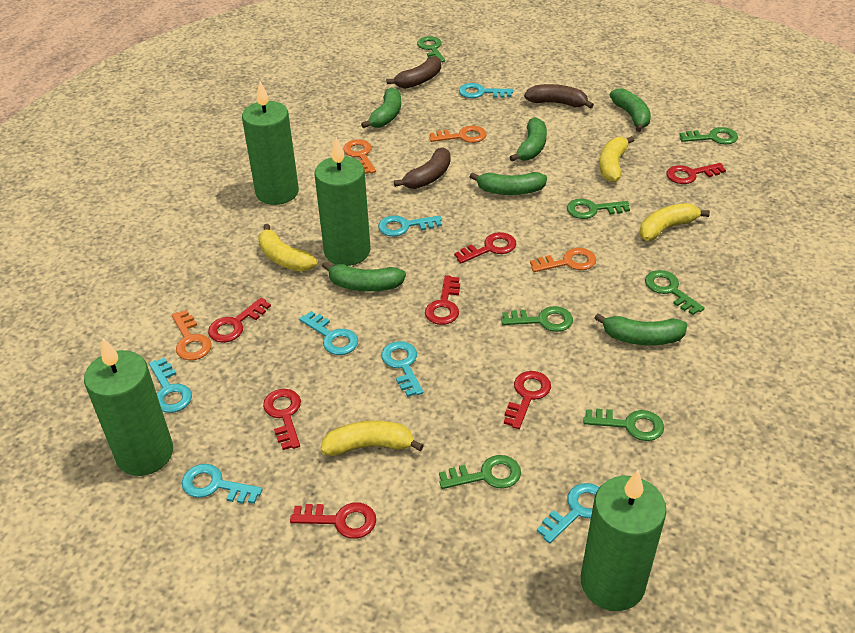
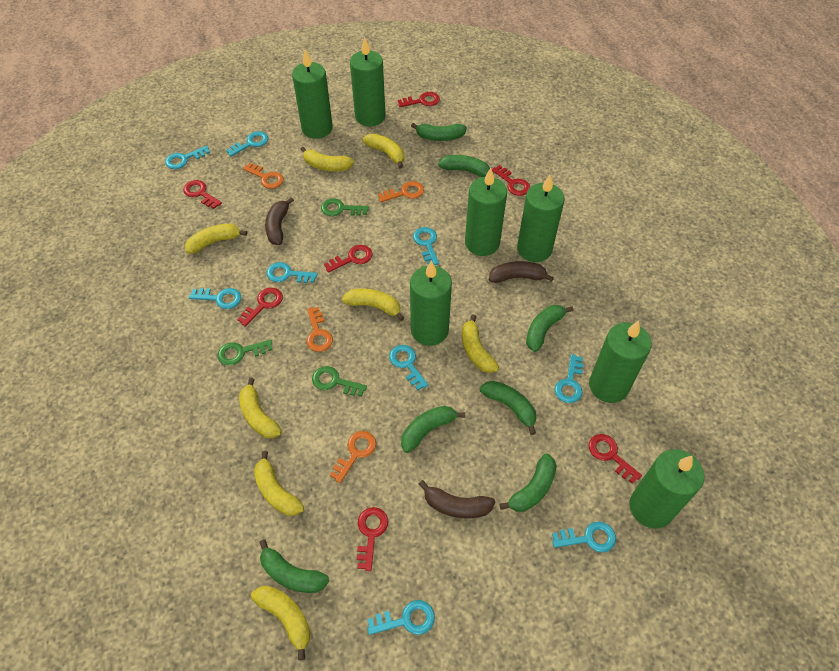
green banana: [322,262,406,292] [361,87,401,128] [470,172,547,195] [509,117,547,161] [595,313,687,345] [610,88,651,132] = 6 -> [259,539,329,593] [401,406,465,453] [411,123,467,141] [438,155,490,177] [480,381,536,435] [499,454,557,512] [526,305,573,352] = 7
green candle: [84,338,173,476] [242,81,299,205] [314,138,370,266] [581,470,667,611] = 4 -> [292,49,333,139] [350,37,386,126] [410,261,452,346] [465,168,507,256] [517,175,565,262] [589,321,652,403] [629,449,704,529] = 7
green key: [417,36,445,62] [439,455,521,489] [501,306,573,332] [567,199,630,219] [583,409,664,441] [645,270,705,315] [679,127,738,144] = 7 -> [218,339,272,365] [312,366,367,397] [321,198,369,216] = 3
turquoise key: [149,358,192,413] [182,464,263,504] [299,311,358,355] [378,215,442,237] [381,341,424,397] [459,83,513,98] [537,483,600,544] = 7 -> [165,146,210,169] [189,288,241,309] [226,131,268,157] [267,262,317,283] [367,600,435,635] [389,345,429,390] [413,227,439,265] [552,521,616,552] [555,354,584,403] = 9
yellow banana: [258,224,317,271] [321,420,424,456] [599,136,634,182] [640,203,710,241] = 4 -> [185,224,247,254] [239,378,282,438] [251,586,311,660] [254,451,304,516] [300,147,354,171] [342,288,404,321] [362,133,404,168] [462,314,499,373] = 8

